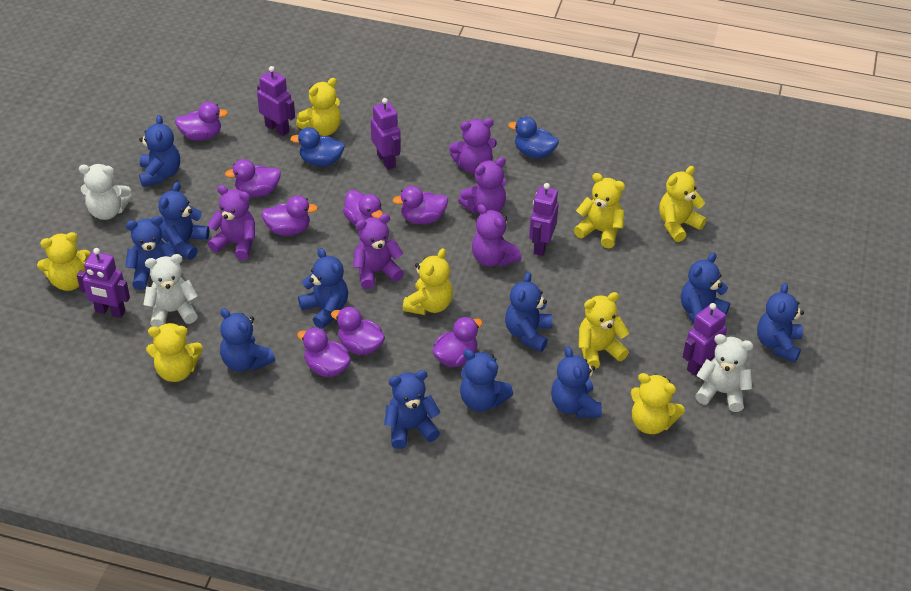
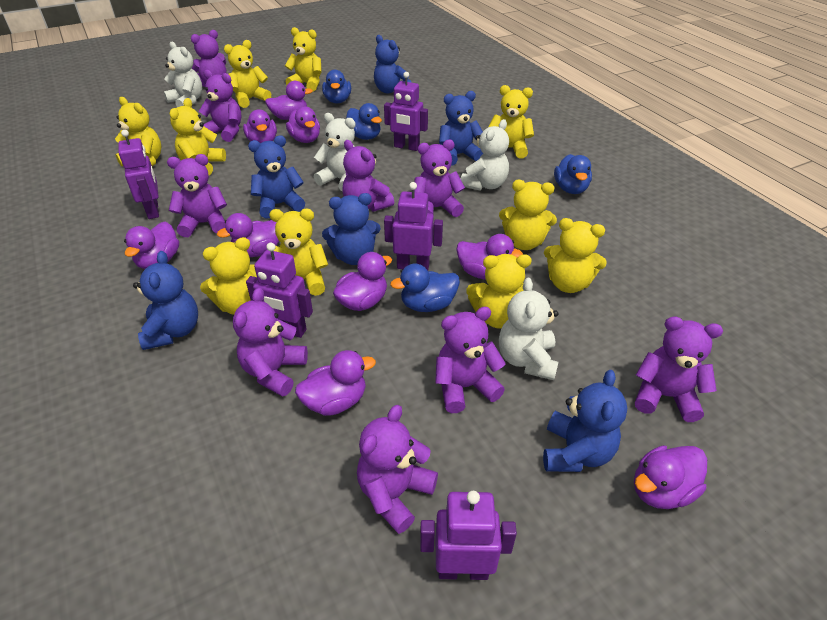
blue duck: [290,127,345,166] [508,117,559,158] = 2 -> [322,70,351,104] [346,103,382,140] [390,263,460,312] [554,154,592,194] = 4
blue teddy bear: [125,216,176,290] [139,115,180,187] [158,182,209,260] [220,308,275,371] [298,248,348,329] [384,370,441,449] [460,349,513,411] [505,272,552,352] [551,346,602,418] [681,253,730,323] [757,283,804,362] = 11 -> [133,251,198,350] [248,135,305,218] [322,193,381,265] [374,35,412,93] [439,91,483,166] [543,370,627,472] = 6
purple duck: [175,102,228,141] [225,159,281,197] [261,195,318,236] [297,328,351,377] [331,307,385,355] [343,190,383,225] [393,186,448,224] [433,317,483,367] = 8 -> [124,222,179,269] [217,213,279,257] [243,109,277,143] [265,81,313,120] [286,107,320,143] [295,350,376,416] [333,252,392,311] [456,234,523,280] [634,445,707,509] = 9
purple teddy bear: [207,185,255,260] [353,214,404,289] [449,118,497,174] [458,157,506,214] [472,204,521,267] = 5 -> [167,154,227,237] [191,30,227,87] [199,70,242,142] [233,288,308,397] [342,140,394,212] [357,405,438,534] [414,140,465,217] [435,307,506,413] [635,316,723,422] = 9
white teddy bear: [79,164,132,220] [143,254,198,327] [695,334,753,412] = 3 -> [164,42,202,107] [314,113,356,191] [461,119,509,191] [499,278,559,380] = 4
yellow teddy bear: [37,232,90,291] [146,323,203,382] [296,78,341,136] [403,248,453,315] [574,173,625,248] [579,292,630,369] [631,373,685,434] [659,166,706,242] = 8 -> [115,97,162,167] [170,98,226,175] [200,237,257,315] [224,40,271,108] [269,209,328,296] [285,27,322,92] [466,254,532,329] [488,85,534,159] [499,180,557,250] [544,218,607,293] = 10

